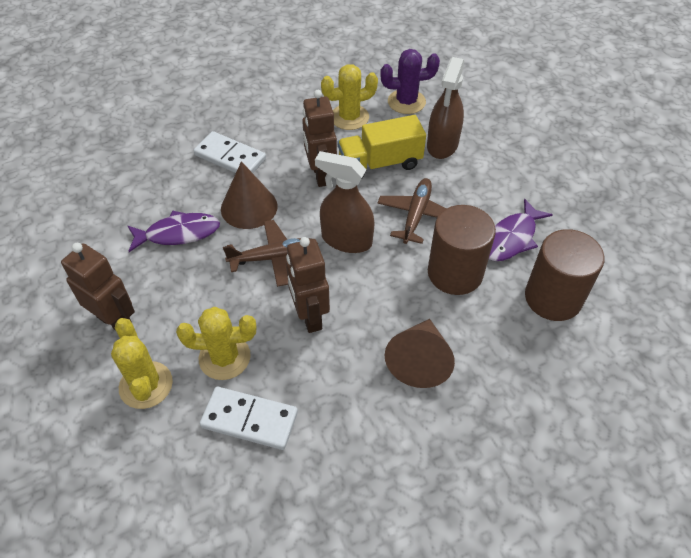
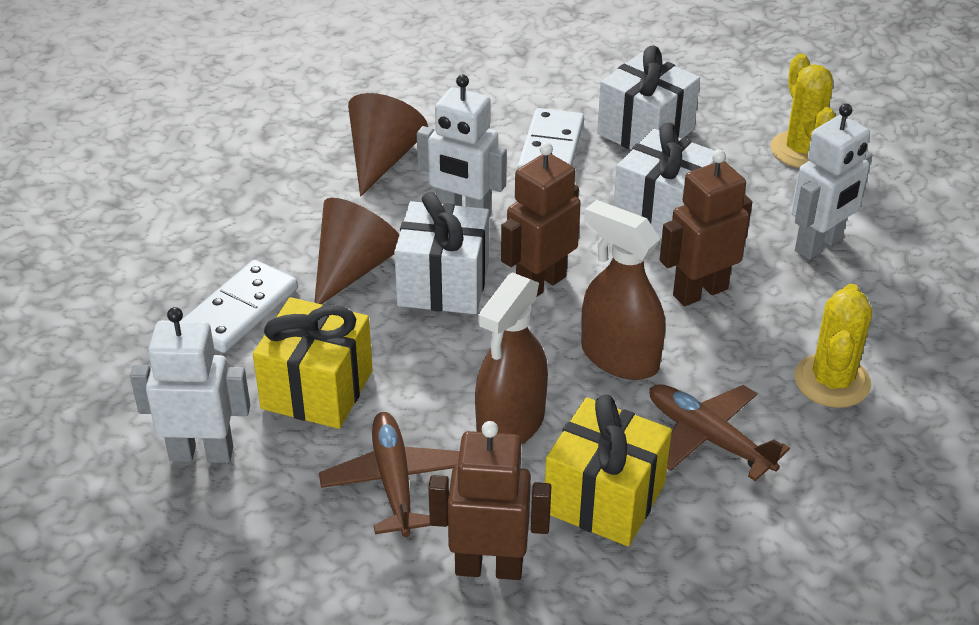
brown cylinder: [428,205,496,295] [525,229,605,321] = 2 -> none = 0
purple cactus: [380,49,440,114] = 1 -> none = 0
purple fish: [128,211,220,252] [489,199,553,261] = 2 -> none = 0
white gift: none = 0 -> [394,192,489,314] [597,46,700,150] [614,123,716,239] = 3
white robot: none = 0 -> [130,307,250,463] [417,75,507,218] [791,104,872,260] = 3
yellow cactus: [111,318,173,409] [176,307,256,380] [321,64,378,130] = 3 -> [770,53,836,168] [794,284,872,408] = 2
yellow gift: none = 0 -> [253,297,373,429] [545,394,672,546] = 2
yellow truck: [338,115,426,178] = 1 -> none = 0

